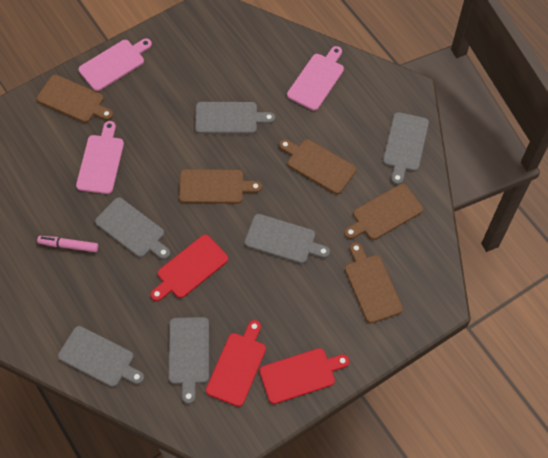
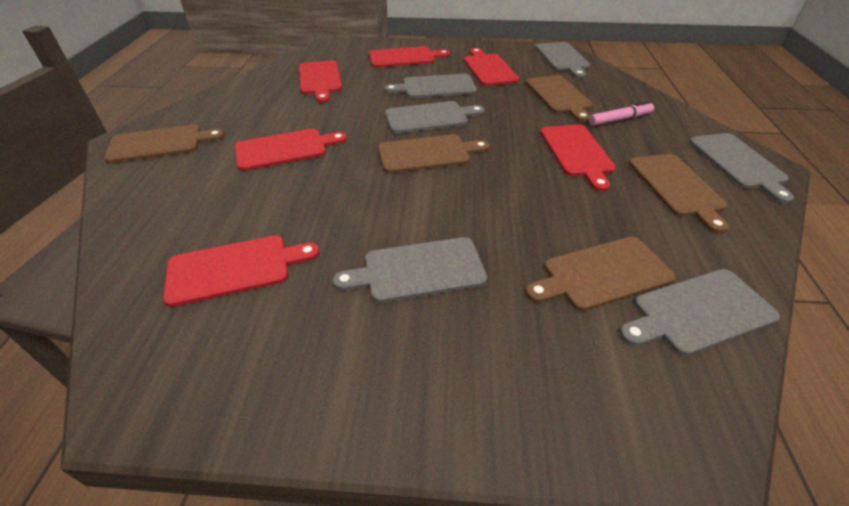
pink cutting board: [76,121,124,194] [78,38,152,91] [287,46,344,111] = 3 -> none = 0
red cutting board: [150,235,228,301] [206,320,266,407] [259,348,350,404] = 3 -> [163,235,320,307] [235,129,347,171] [299,60,342,103] [369,46,450,68] [464,48,519,86] [540,125,616,191] = 6

